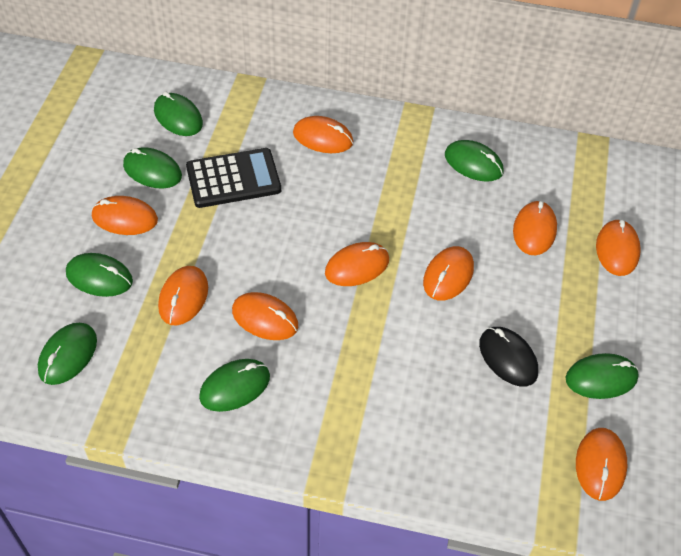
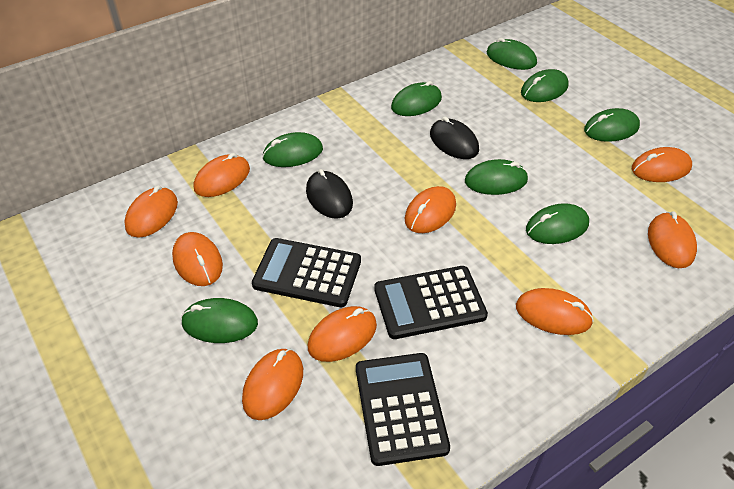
black calculator: [186,148,281,208] = 1 -> [252,238,361,307] [356,353,450,466] [374,266,488,339] = 3
black mouse: [479,327,538,387] = 1 -> [306,169,353,219] [430,116,479,159] = 2
green mouse: [38,323,97,385] [66,253,133,297] [123,147,182,189] [154,92,203,136] [199,359,270,412] [445,140,504,182] [566,353,639,399] = 7 -> [181,298,258,343] [262,132,323,167] [391,81,442,116] [465,159,528,195] [486,38,537,70] [521,69,569,102] [526,203,589,244] [584,108,640,142] = 8

